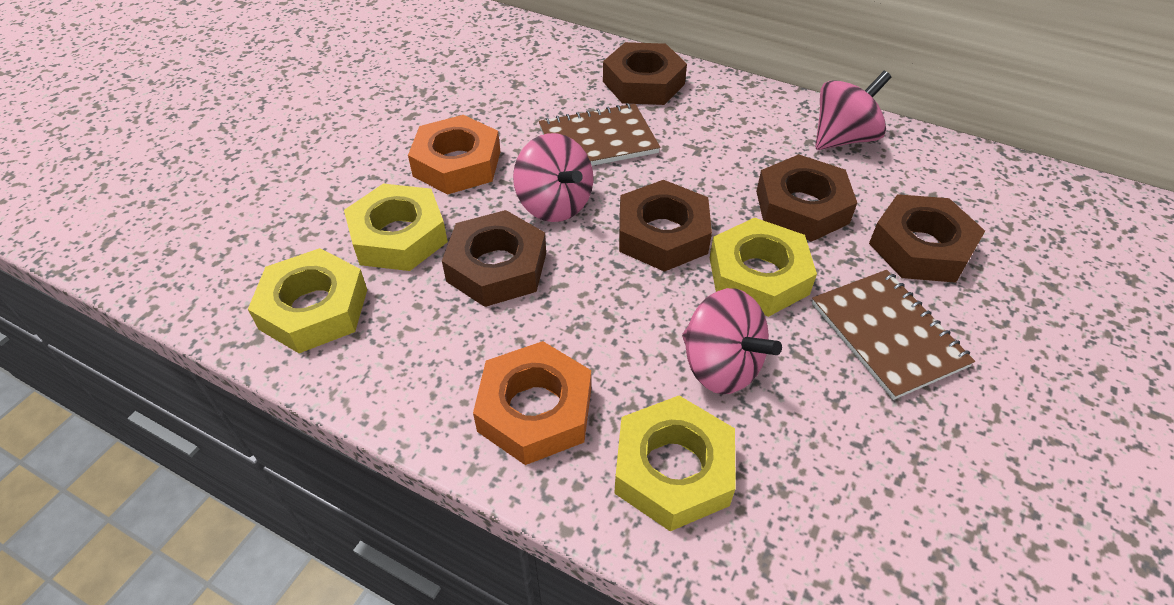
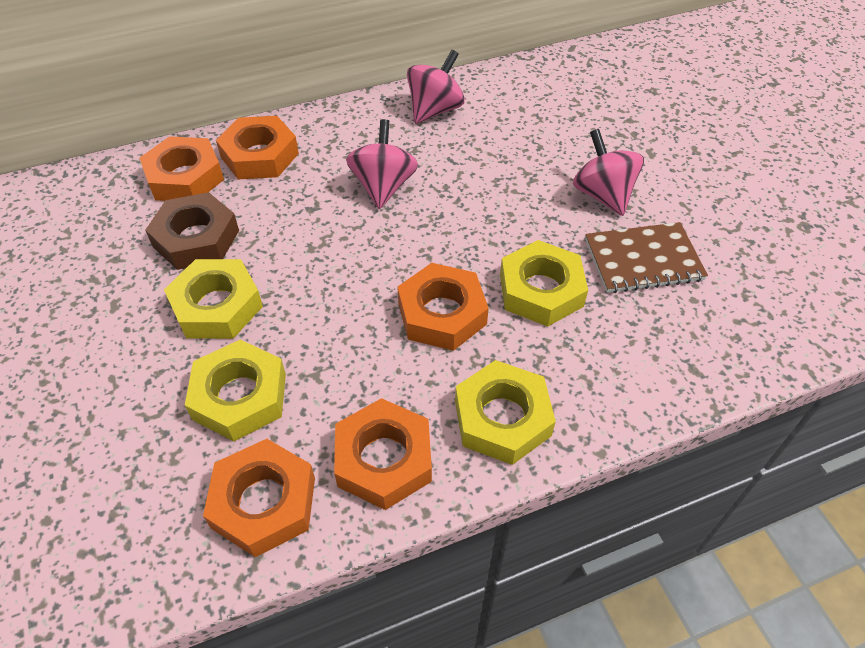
brown notebook: [539,103,660,166] [812,270,975,400] = 2 -> [585,222,708,293] = 1
brown nut: [442,210,546,307] [603,42,687,105] [619,180,712,272] [756,154,857,242] [869,194,985,283] = 5 -> [145,192,239,270] = 1
orange nut: [408,115,500,195] [473,341,591,465] = 2 -> [140,136,224,201] [203,439,315,557] [216,116,299,179] [334,398,432,510] [397,263,489,351] = 5

